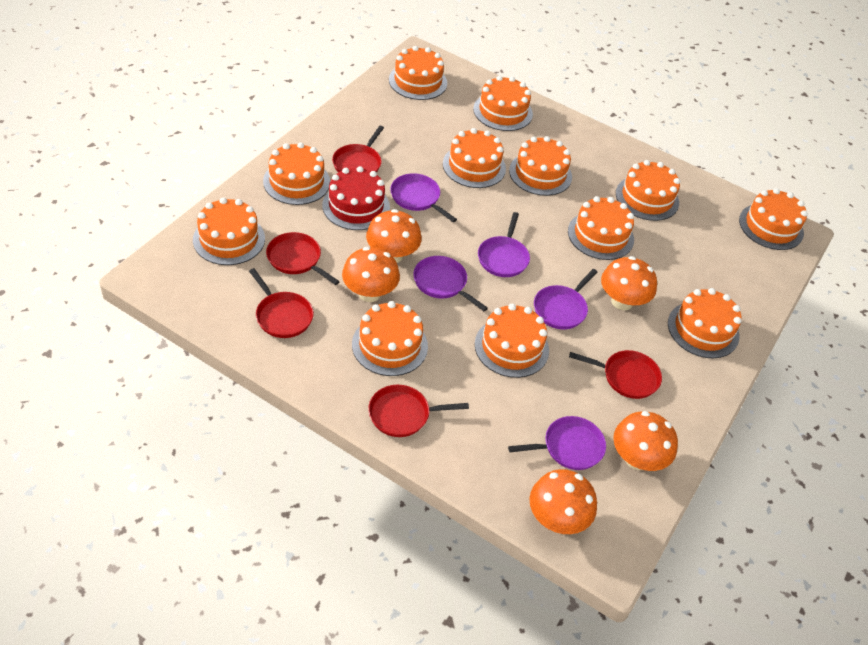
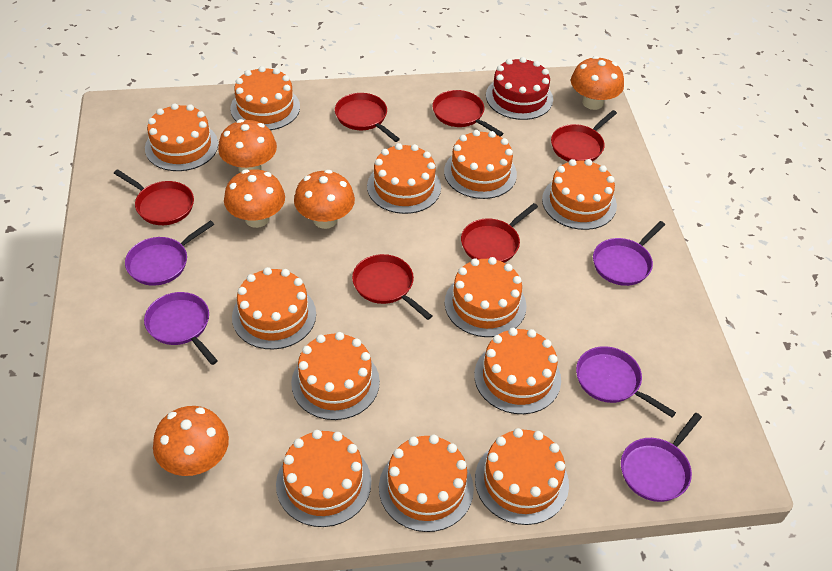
red pan: [249,268,314,338] [266,232,340,285] [332,126,384,173] [368,385,469,437] [569,350,662,399] = 5 -> [114,169,194,225] [335,93,400,142] [352,254,432,320] [432,90,504,137] [461,203,538,262] [551,110,617,162] = 6

